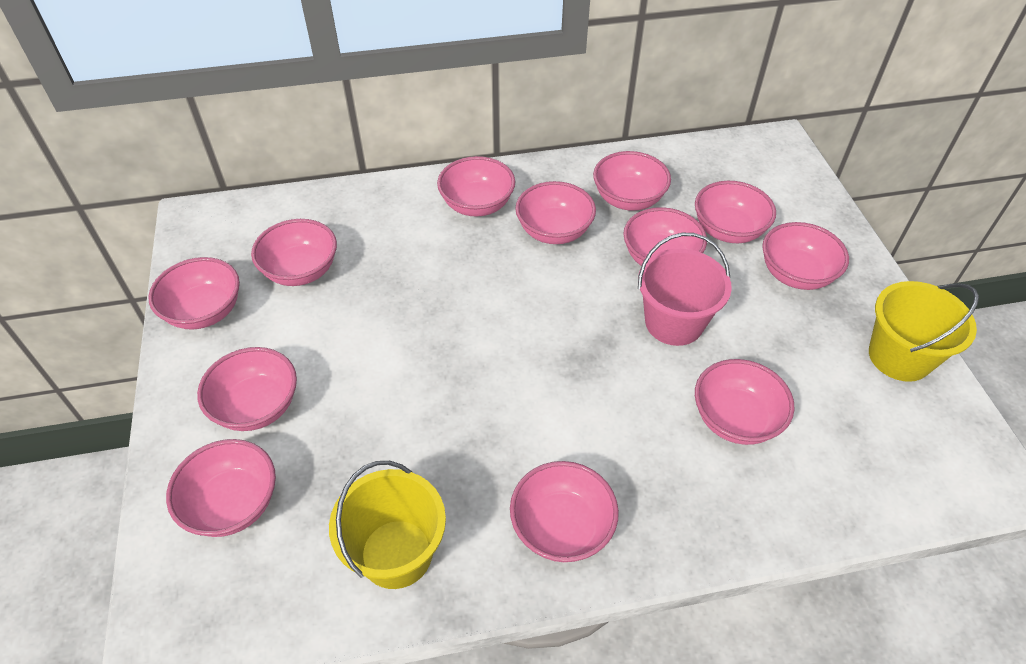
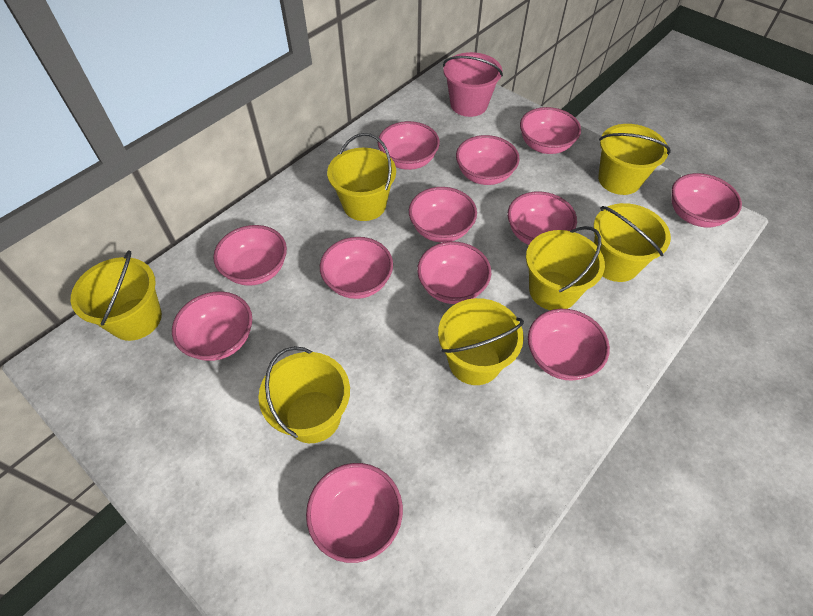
yellow bucket: [329,461,446,589] [869,281,979,382] = 2 -> [71,250,162,341] [258,346,350,443] [327,133,396,221] [438,298,524,385] [526,226,605,310] [593,203,671,282] [598,124,671,195] = 7

